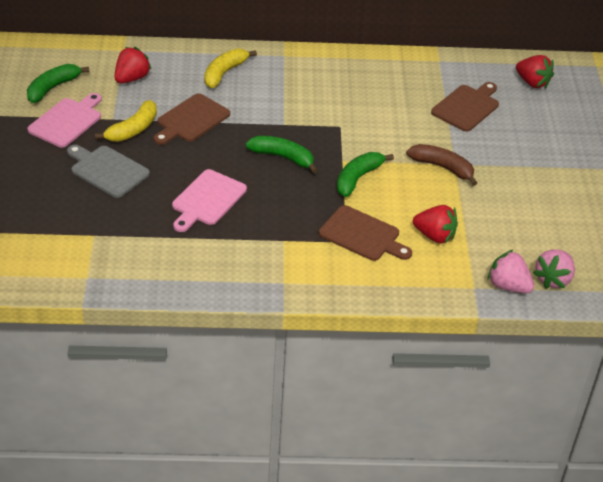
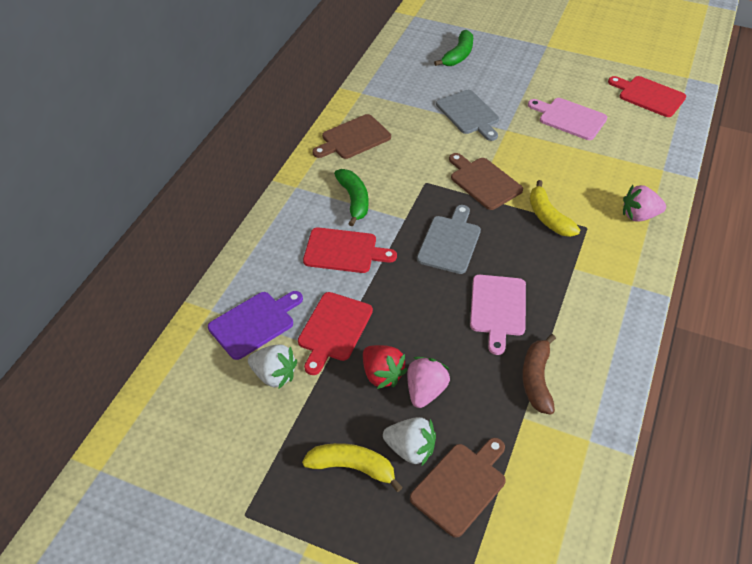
green banana: [27,64,89,103] [245,136,317,173] [337,152,394,197] = 3 -> [334,169,368,226] [434,30,473,66] = 2
grey cutting board: [67,145,150,198] = 1 -> [417,205,481,274] [436,90,499,141] = 2
purple cutting board: none = 0 -> [208,291,303,360] = 1
red cutting board: none = 0 -> [298,292,373,375] [303,227,397,273] [608,76,686,117] = 3
red strawberry: [115,47,152,83] [413,205,458,244] [516,55,554,88] = 3 -> [363,345,408,389] = 1
white strawberry: none = 0 -> [248,344,297,389] [383,417,436,465] = 2

